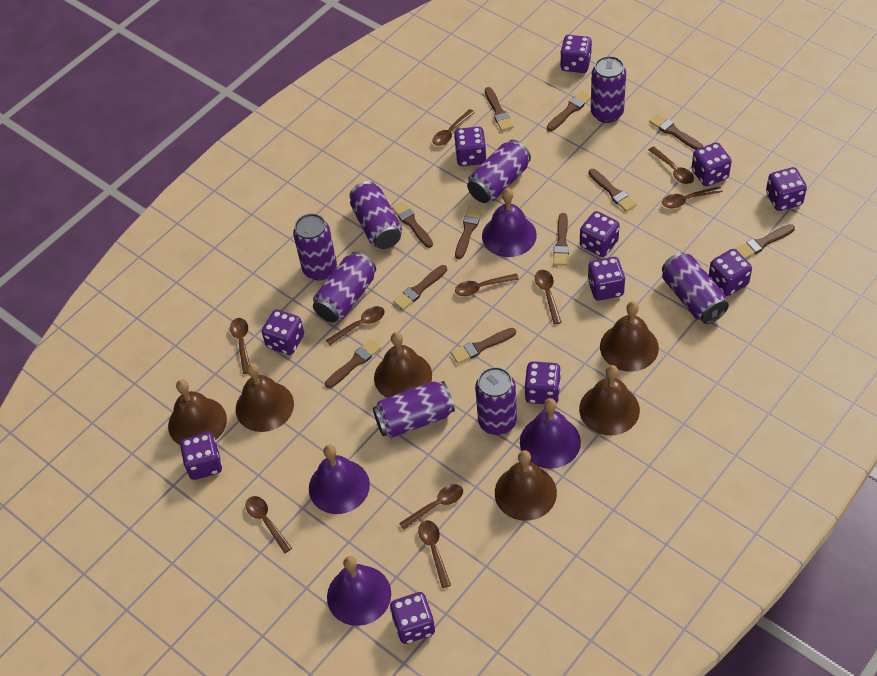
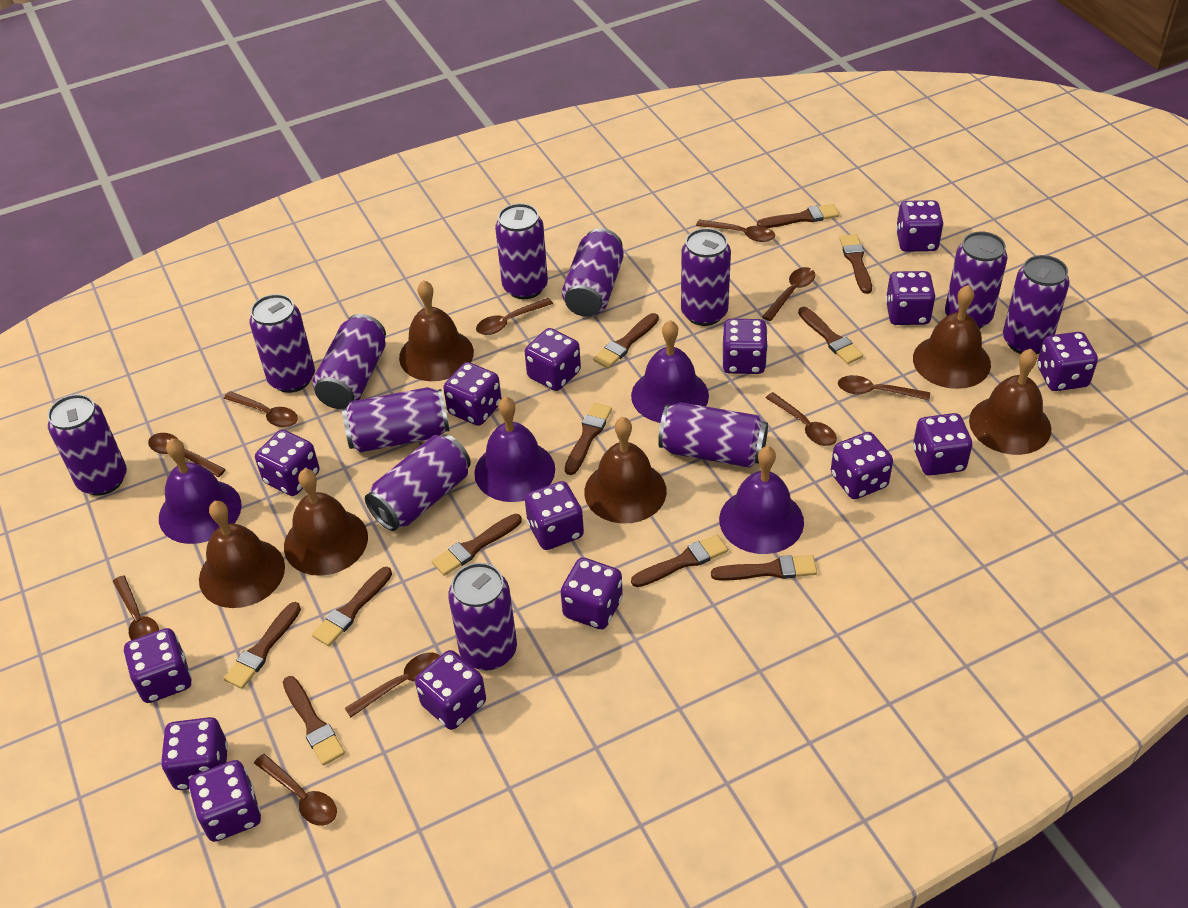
purple can: [293,214,337,280] [313,252,376,323] [350,181,402,249] [373,381,455,438] [467,140,531,203] [475,367,517,435] [591,56,626,123] [662,253,729,324] = 8 -> [48,394,127,496] [249,294,315,393] [313,314,386,409] [342,387,449,452] [365,434,471,531] [448,563,517,670] [495,203,548,299] [562,228,624,317] [658,402,768,468] [681,228,731,326] [945,231,1008,329] [1003,255,1070,354] = 12
purple dice: [180,432,222,480] [262,309,304,355] [390,592,435,644] [454,127,486,166] [525,361,561,404] [560,35,592,73] [580,211,620,257] [588,257,625,301] [691,142,732,186] [709,249,752,296] [766,167,807,211] = 11 -> [124,628,191,703] [161,717,228,790] [189,760,261,842] [255,430,319,496] [415,650,486,730] [443,362,502,426] [525,328,581,391] [525,481,584,550] [561,558,623,629] [722,319,768,374] [831,432,893,499] [886,271,936,325] [896,200,944,252] [913,413,972,476] [1037,332,1098,391] = 15

